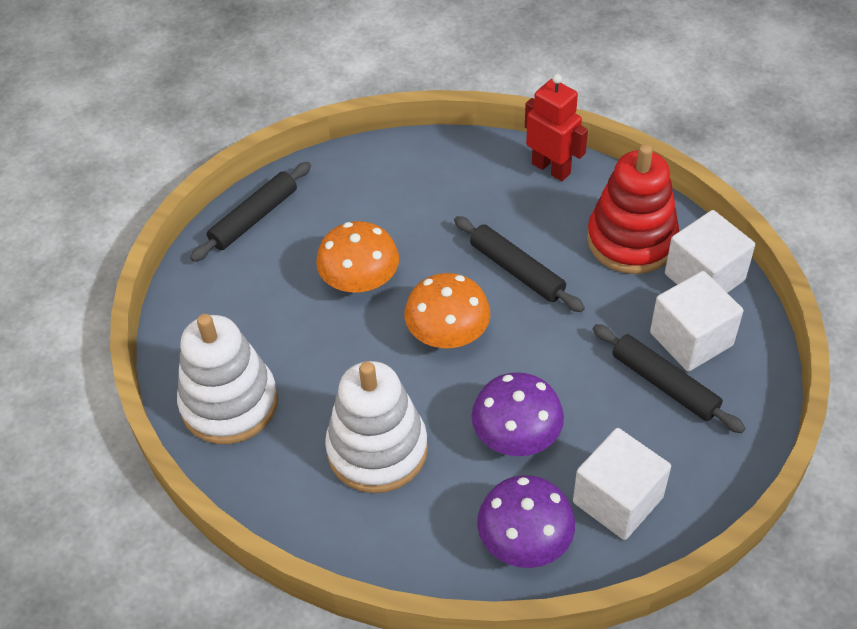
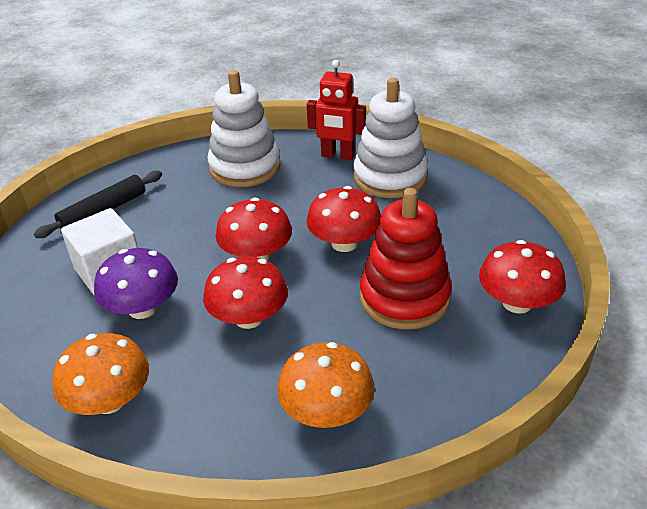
black rolling pin: [190,162,311,262] [454,216,585,312] [593,324,745,433] = 3 -> [34,171,162,238] = 1
purple mushroom: [472,372,564,456] [477,475,575,568] = 2 -> [94,248,178,319] = 1
red mushroom: none = 0 -> [203,256,288,329] [216,197,292,261] [306,186,381,252] [479,240,566,314] = 4
white cube: [573,428,671,540] [650,271,743,372] [665,210,755,293] = 3 -> [61,208,138,295] = 1

